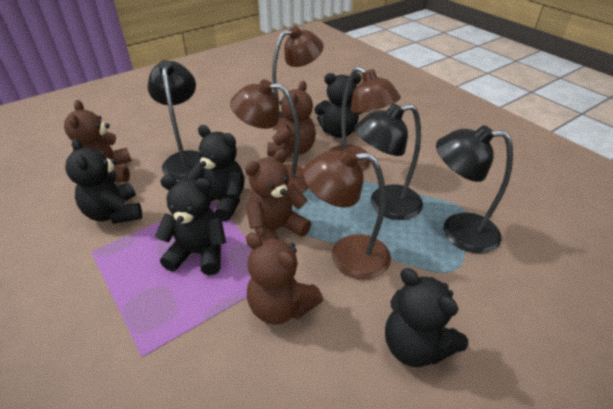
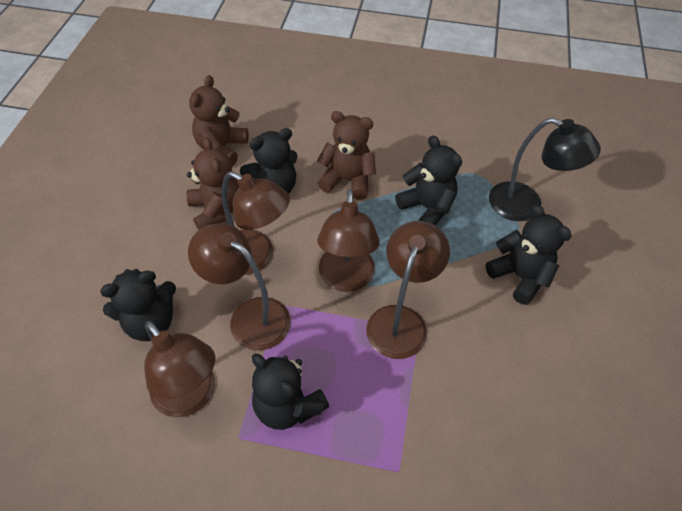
black lamp: [147,60,201,180] [355,104,423,220] [436,125,513,253] = 3 -> [489,118,601,221] = 1
brown lamp: [230,79,309,193] [272,26,324,130] [303,147,391,280] [329,66,401,170] = 4 -> [144,321,215,418] [188,224,291,350] [221,171,290,275] [317,190,380,292] [366,221,450,359] = 5
brown teddy bear: [64,100,132,182] [245,149,311,241] [246,233,323,325] [267,81,316,157] = 4 -> [186,137,240,230] [189,75,249,166] [317,111,376,200] = 3

